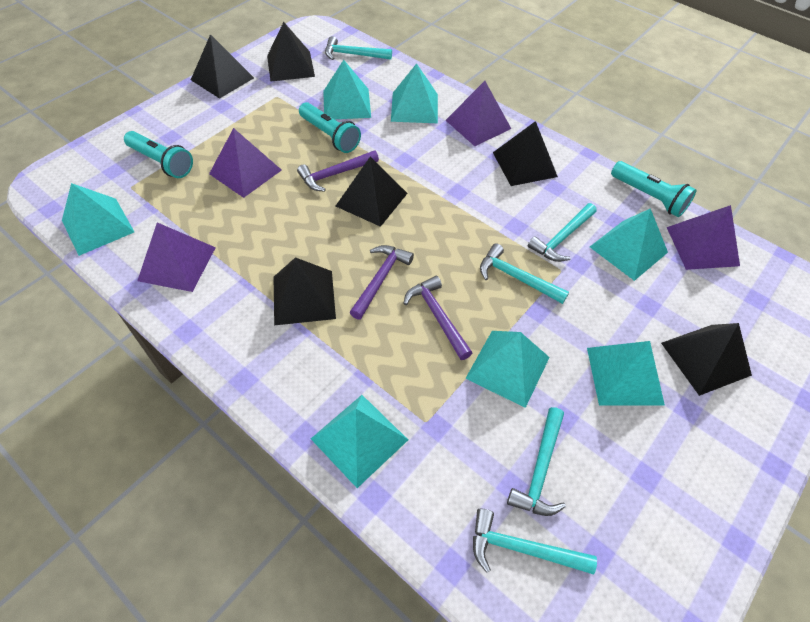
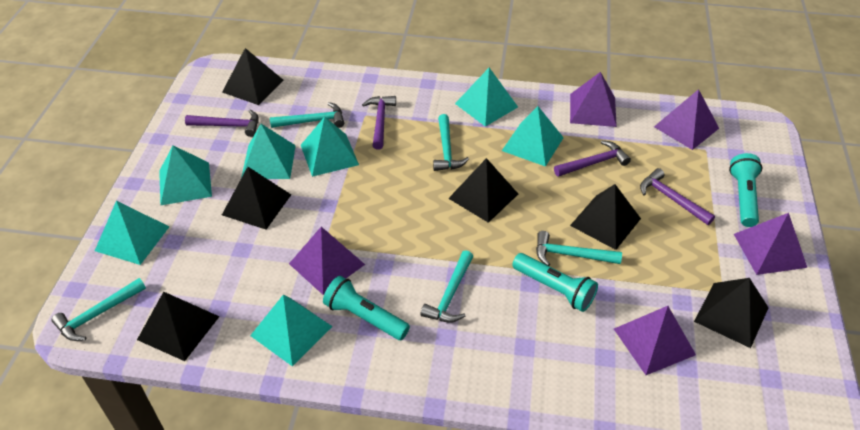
purple hammer: [297,150,379,191] [350,245,414,320] [403,276,472,360] = 3 -> [185,110,259,137] [362,96,396,150] [554,141,631,177] [640,168,715,225] = 4
purple pyramid: [137,223,216,292] [209,128,282,198] [445,81,511,146] [667,205,740,270] = 4 -> [289,227,365,295] [570,72,617,127] [614,306,696,375] [654,89,719,150] [734,213,807,275] = 5

